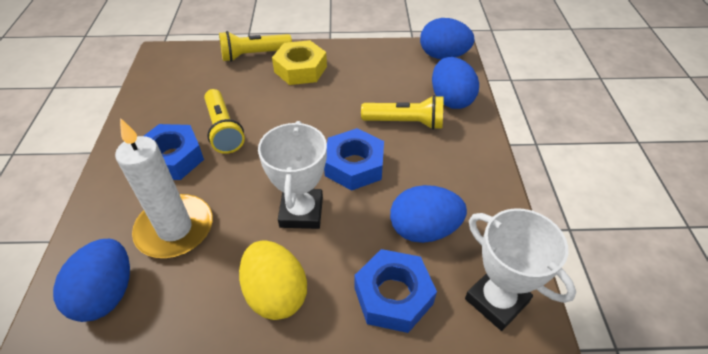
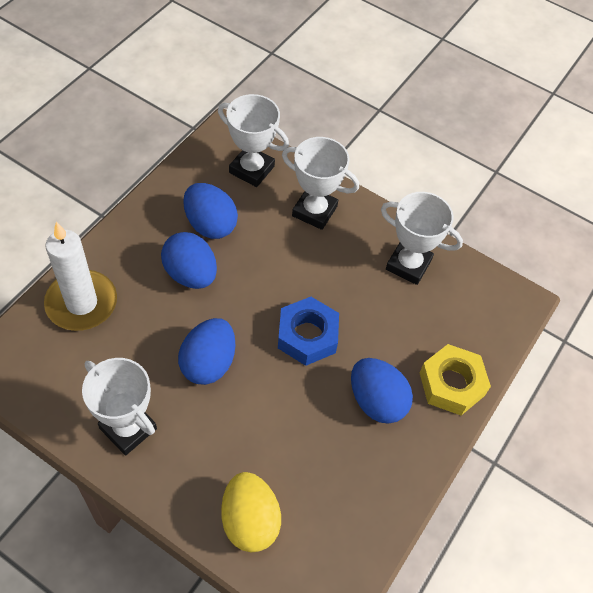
blue nut: [144,124,204,180] [324,128,384,191] [354,249,437,333] = 3 -> [278,297,339,366] = 1
white trophy: [258,121,327,229] [465,208,576,331] = 2 -> [82,358,157,455] [218,94,289,187] [282,137,359,230] [381,192,463,285] = 4
yellow flashlight: [204,89,245,154] [219,31,292,62] [361,95,443,130] = 3 -> none = 0

